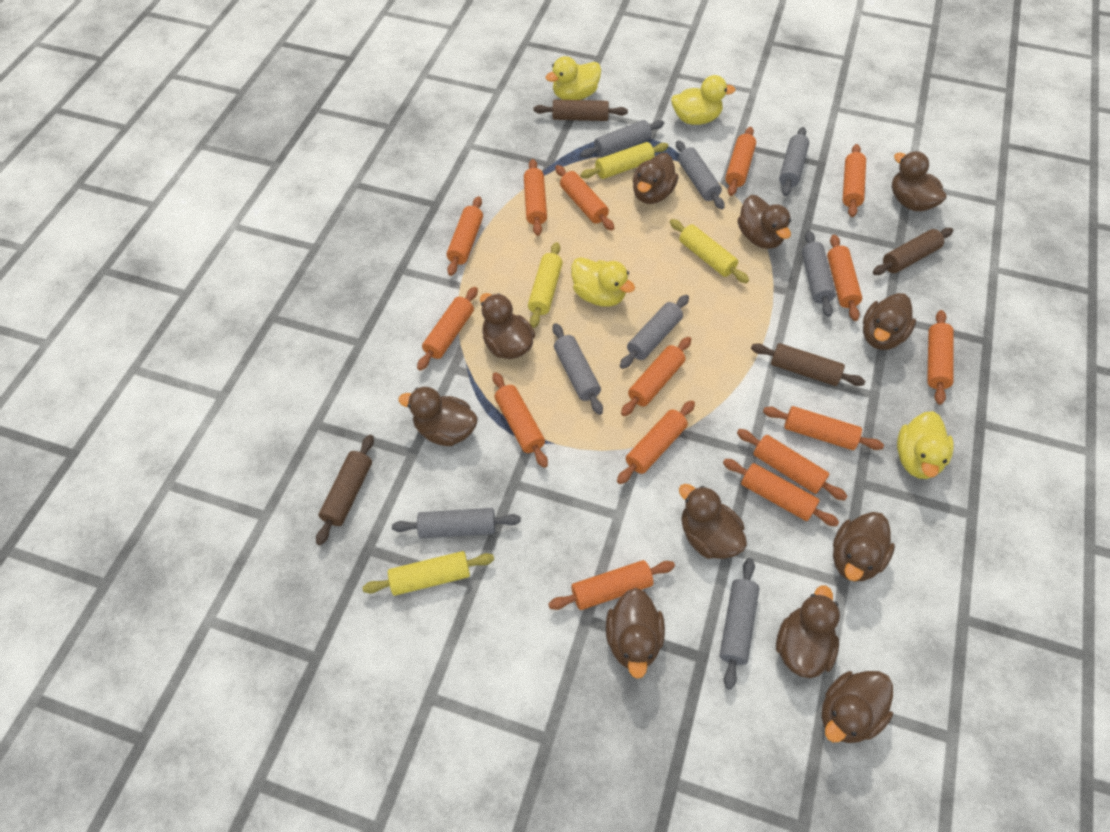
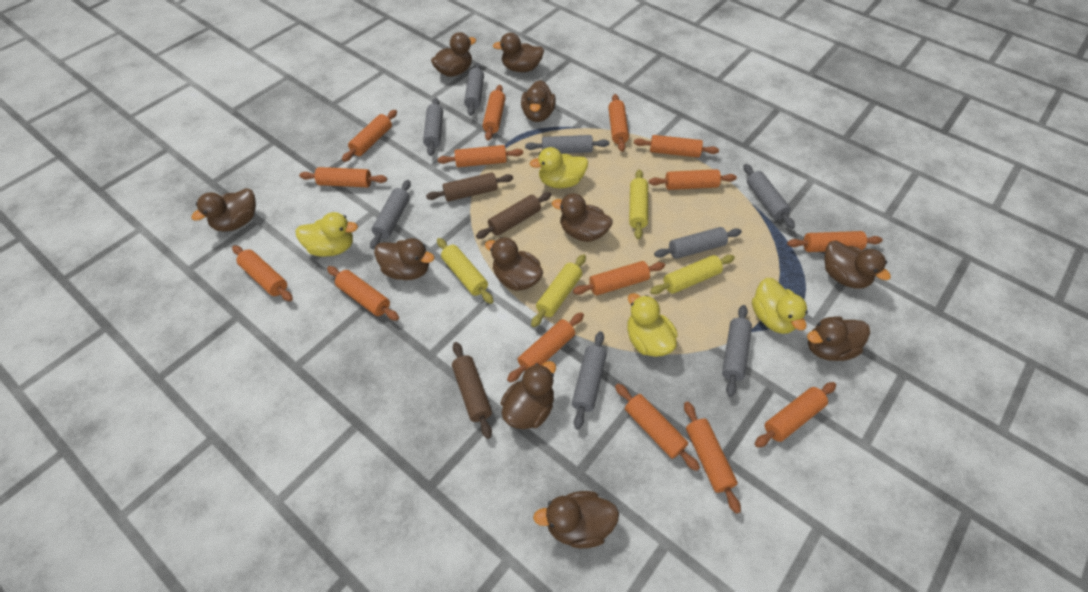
brown rolling pin: [316,435,374,545] [534,99,628,121] [751,343,865,386] [873,228,953,275] = 4 -> [426,173,513,202] [452,342,492,439] [476,192,551,239] = 3

